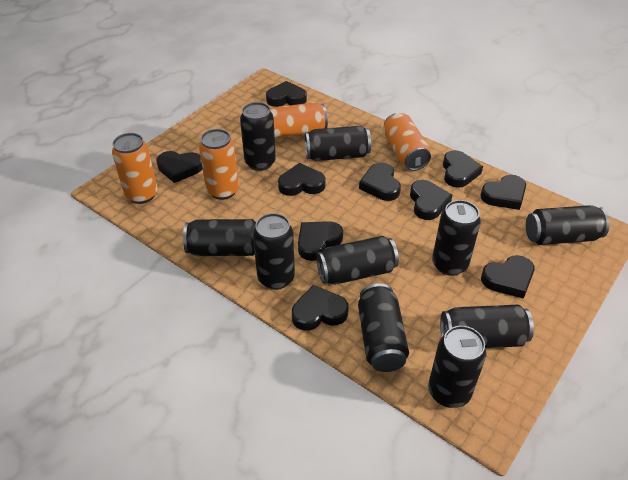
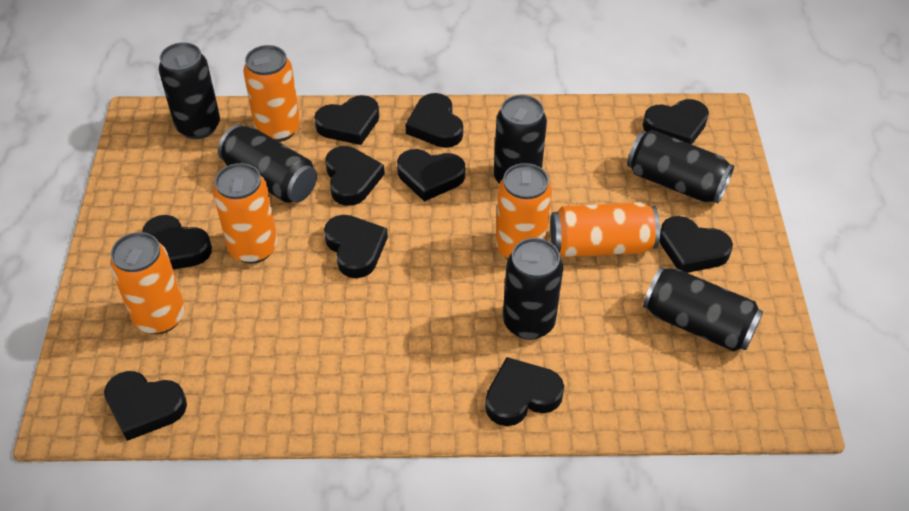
black can: [183,219,256,256] [240,102,276,171] [253,213,295,290] [305,126,371,161] [316,236,399,285] [358,283,409,372] [428,326,486,408] [432,200,481,276] [440,305,534,348] [526,205,610,245] = 10 -> [159,42,220,139] [218,124,317,203] [494,95,547,184] [503,238,563,340] [627,130,734,203] [643,267,763,351] = 6
orange can: [112,133,158,204] [199,129,239,200] [270,102,328,139] [383,113,431,171] = 4 -> [110,232,185,334] [213,163,278,264] [243,45,300,142] [495,163,552,259] [550,203,660,257] = 5

